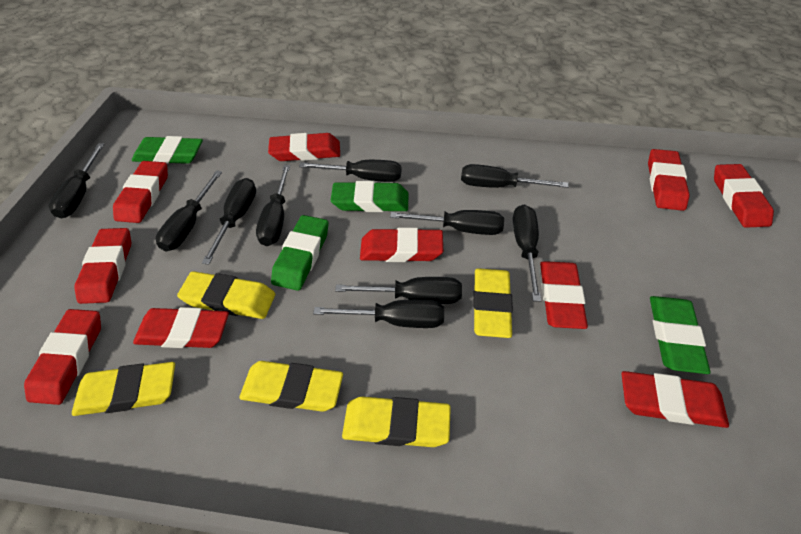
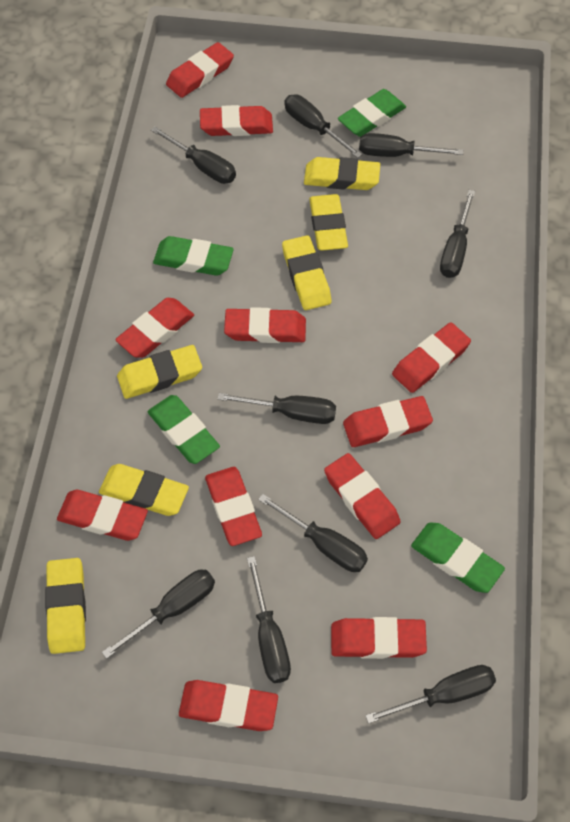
black screwdriver: [49,144,104,218] [156,170,222,251] [202,178,256,265] [256,165,290,246] [299,160,401,182] [313,300,444,328] [335,277,462,304] [390,210,504,235] [461,164,568,188] [513,204,541,302] = 10 -> [102,570,215,659] [151,126,236,184] [218,393,336,424] [247,556,291,683] [258,494,368,572] [284,94,362,158] [359,133,463,157] [365,665,496,724] [440,190,475,278] = 9
red eraser: [24,309,101,405] [74,228,131,304] [113,161,168,223] [133,307,229,348] [268,133,340,161] [360,228,443,262] [540,261,588,329] [622,371,729,428] [648,149,689,211] [714,164,774,228] = 10 -> [57,490,148,541] [115,298,194,358] [166,42,234,98] [179,680,278,731] [200,105,273,136] [205,467,262,546] [224,307,306,343] [324,453,401,539] [331,617,427,659] [343,396,433,447] [392,322,471,393] = 11
yellow eraser: [72,362,175,416] [177,271,275,319] [239,361,343,412] [342,397,451,447] [473,268,513,338] = 5 -> [45,558,86,654] [99,464,189,516] [117,345,202,399] [282,235,331,310] [304,157,380,190] [309,194,348,251] = 6

